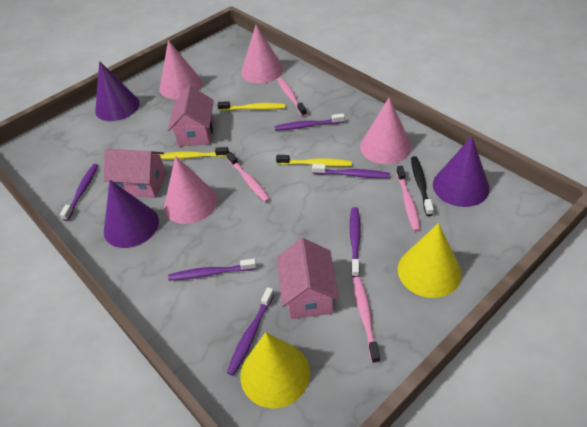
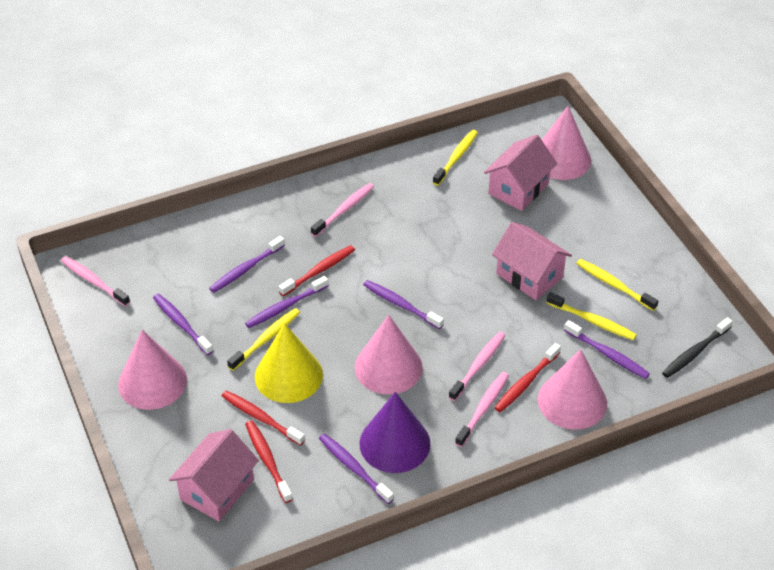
purple cone: [95,61,140,121] [104,180,159,248] [433,137,490,207] = 3 -> [359,392,430,473] = 1
red toothbrush: none = 0 -> [222,391,305,446] [245,421,293,503] [279,245,355,296] [494,343,561,412] = 4
yellow cone: [240,332,310,408] [398,223,462,298] = 2 -> [255,323,323,403] = 1
yellow toothbrush: [157,147,229,159] [218,101,285,111] [276,155,352,167] = 3 -> [227,308,300,371] [433,130,478,186] [546,292,637,340] [576,259,658,311] = 4

